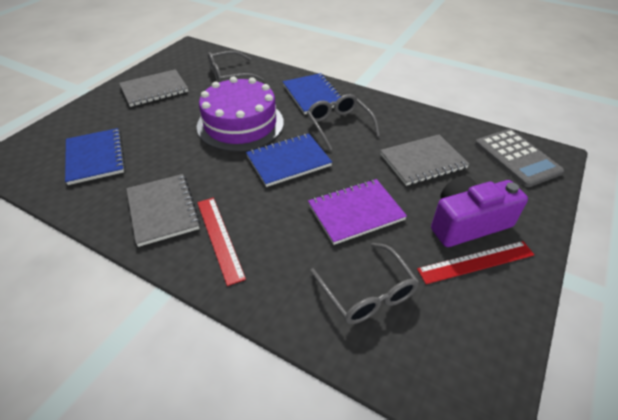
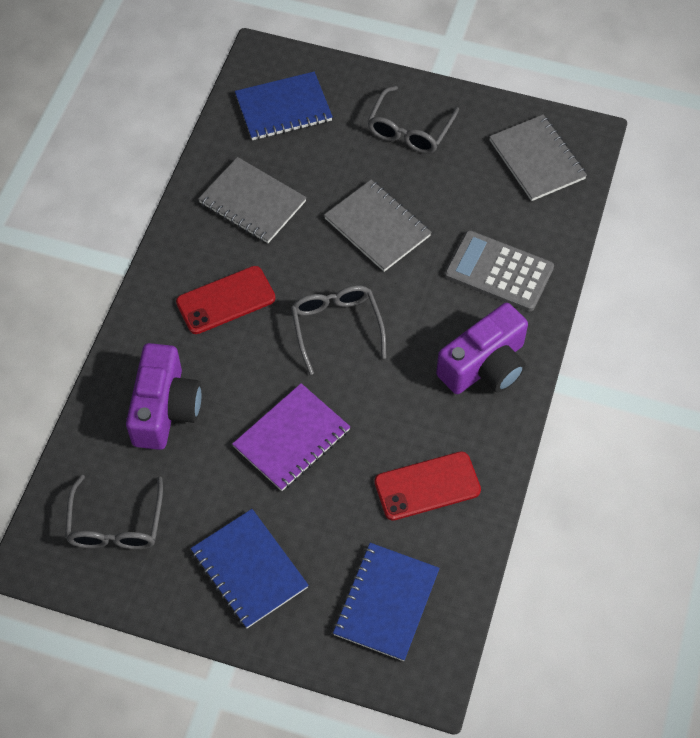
purple cake: [197,77,284,151] = 1 -> none = 0
purple camera: [431,176,528,247] = 1 -> [126,343,202,450] [436,303,528,394] = 2
red phone: none = 0 -> [176,266,275,334] [374,451,481,521] = 2
red ruler: [197,198,246,286] [417,241,534,284] = 2 -> none = 0

